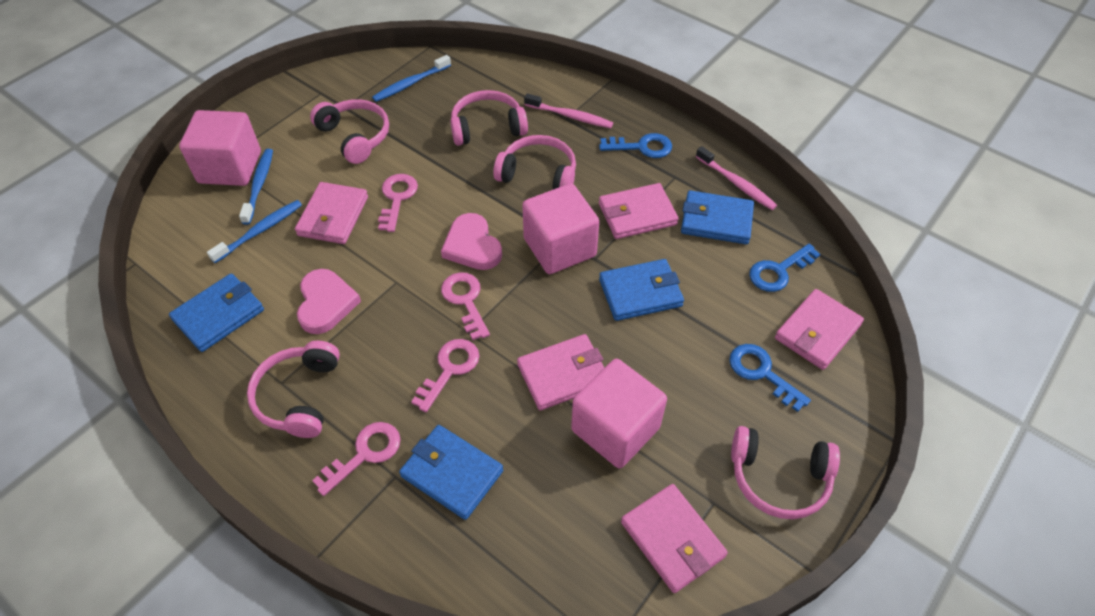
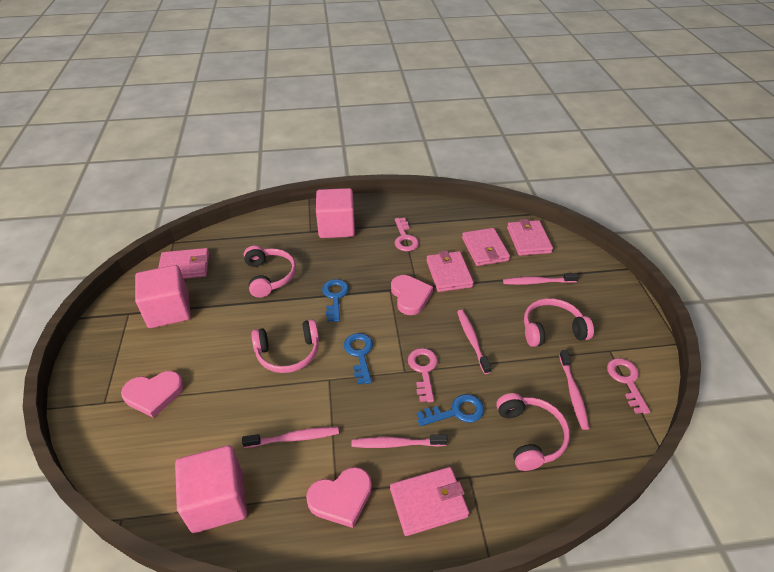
blue toothbrush: [207,200,302,263] [239,149,273,225] [372,55,451,102] = 3 -> none = 0
blue wallet: [169,274,264,352] [399,425,503,520] [599,259,684,321] [681,190,754,244] = 4 -> none = 0
pink headphones: [247,341,340,438] [310,99,389,164] [450,90,528,146] [493,135,576,190] [731,426,840,519] = 5 -> [244,245,296,298] [251,319,319,373] [496,393,570,471] [524,298,594,347] = 4
pink heart: [297,269,361,334] [441,213,502,270] = 2 -> [121,371,184,418] [306,467,372,528] [391,275,433,315] = 3
pink key: [312,422,401,496] [378,174,418,232] [411,339,480,412] [441,272,490,340] = 4 -> [394,218,419,251] [408,348,438,402] [607,358,650,414] = 3
pink toothbrush: [524,93,613,128] [696,146,777,210] = 2 -> [242,427,339,448] [351,434,448,448] [457,310,491,374] [503,273,579,285] [559,350,589,430] = 5

